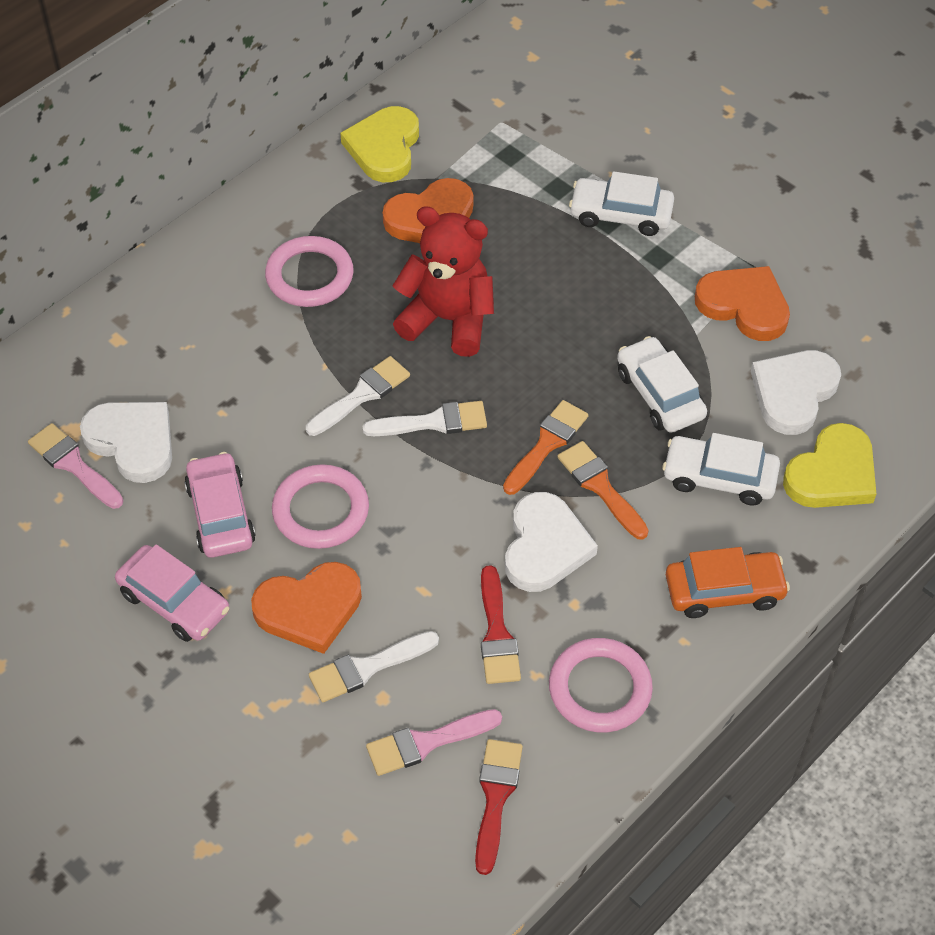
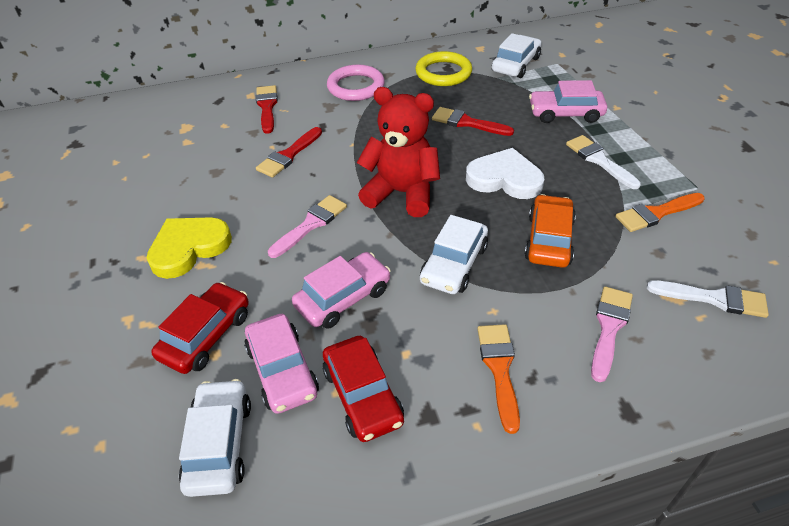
orange heart: [251,562,362,654] [383,178,474,243] [695,266,790,341] = 3 -> none = 0
pink car: [115,544,230,642] [184,452,256,558] = 2 -> [244,314,319,414] [292,252,391,329] [529,80,607,123] = 3
pink ring: [265,236,354,307] [272,464,369,549] [549,638,653,732] = 3 -> [327,64,385,101] = 1
red brush: [475,739,523,875] [481,565,521,684] = 2 -> [256,85,278,134] [256,127,322,178] [432,107,514,136] = 3
red car: none = 0 -> [151,282,249,374] [323,336,404,442] = 2
white brush: [306,356,410,436] [309,631,439,702] [363,401,487,436] = 3 -> [566,135,641,189] [647,280,769,318] = 2
white heart: [80,402,172,483] [505,492,598,592] [751,350,841,435] = 3 -> [466,148,544,199] = 1
yellow heart: [340,106,419,182] [783,423,876,508] = 2 -> [147,217,232,279] = 1
yellow ring: none = 0 -> [415,51,472,86] = 1

